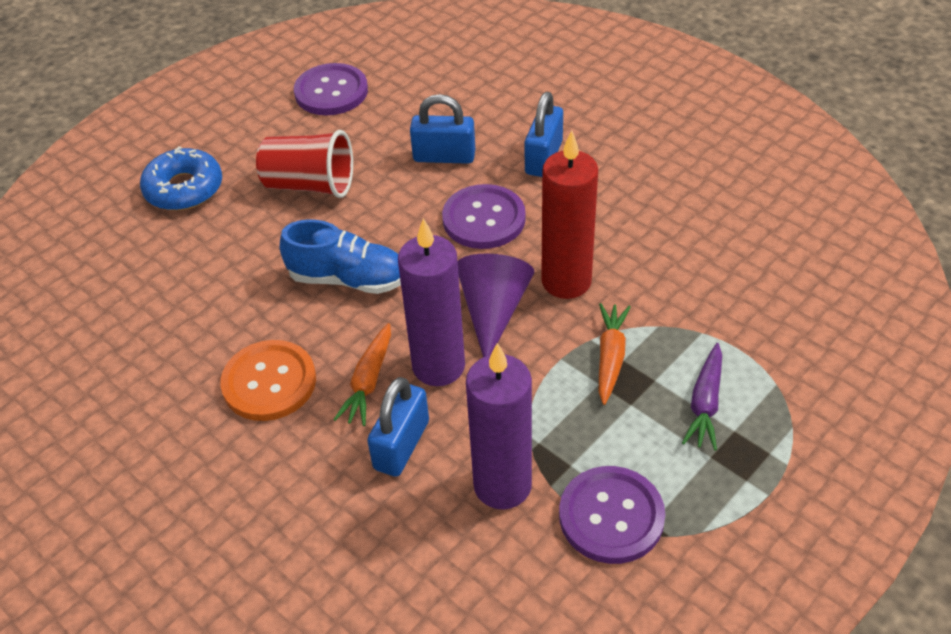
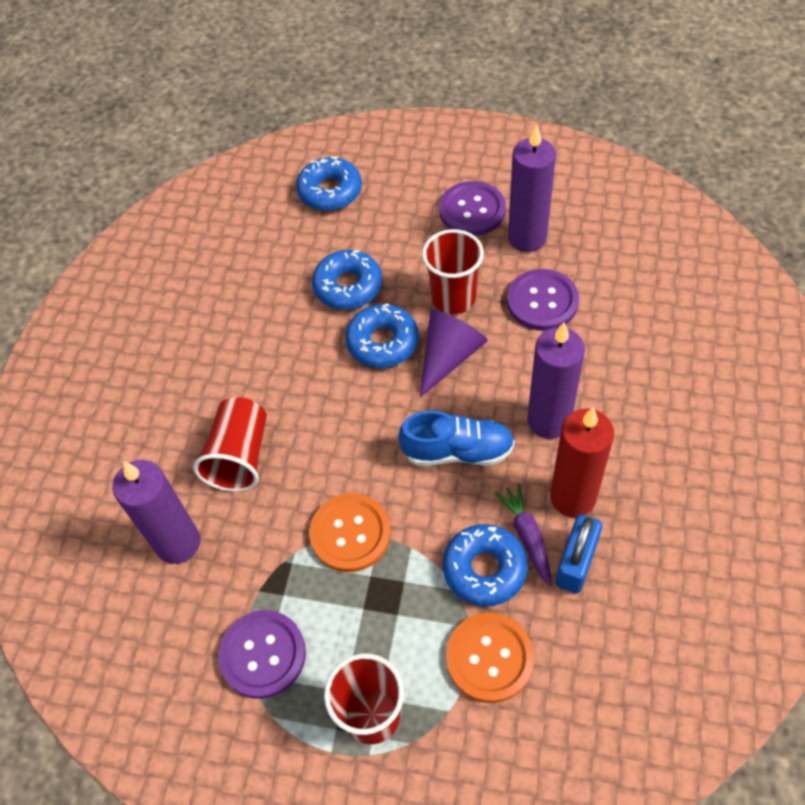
blue donut: [140,147,222,211] = 1 -> [296,157,362,211] [312,250,382,310] [345,303,419,368] [443,524,528,606] = 4
blue padlock: [367,377,429,477] [410,94,475,164] [525,92,563,177] = 3 -> [556,514,602,593] = 1
orange button: [220,340,316,421] = 1 -> [309,493,391,572] [446,613,534,703] = 2
orange carrot: [333,323,391,426] [599,303,631,405] = 2 -> none = 0
purple candle: [398,218,465,386] [466,343,532,509] = 2 -> [112,460,200,564] [508,124,556,252] [527,322,585,439] = 3
red cup: [256,130,353,198] = 1 -> [193,397,267,492] [324,653,404,744] [422,229,484,314] = 3

